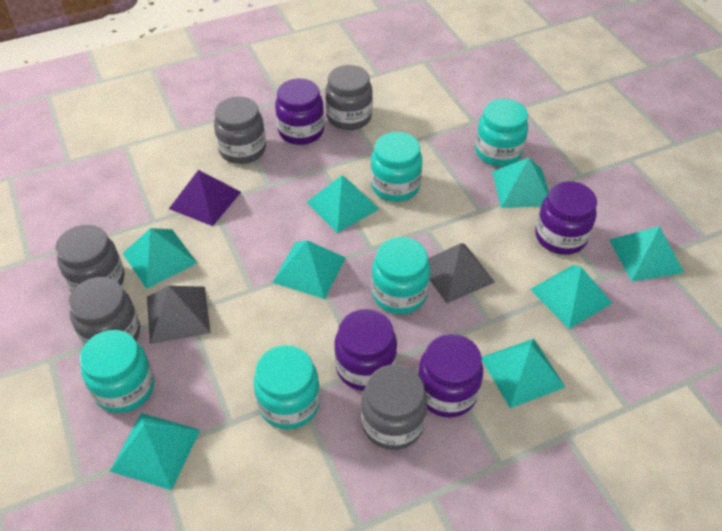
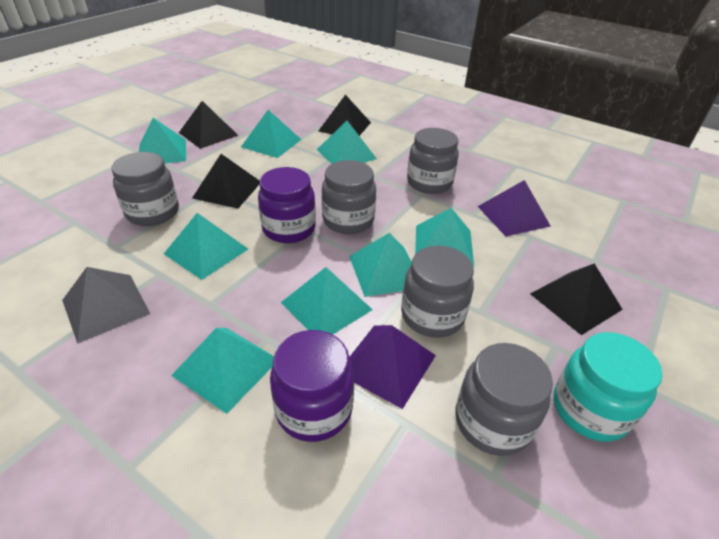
black pyramid: none = 0 -> [179,101,239,149] [192,154,260,209] [318,95,371,136] [530,263,623,335] = 4
grey pyramid: [147,286,211,344] [428,243,495,303] = 2 -> [62,267,150,344] = 1
purple jar: [275,79,324,145] [334,309,397,391] [418,334,483,417] [535,181,597,255] = 4 -> [258,167,316,243] [270,330,354,442] = 2
purple pyramid: [169,170,241,226] = 1 -> [349,325,436,409] [477,180,551,236] = 2
turquoise jar: [80,330,155,413] [254,345,320,429] [371,132,422,202] [372,237,430,314] [475,99,528,166] = 5 -> [554,332,663,442] = 1

